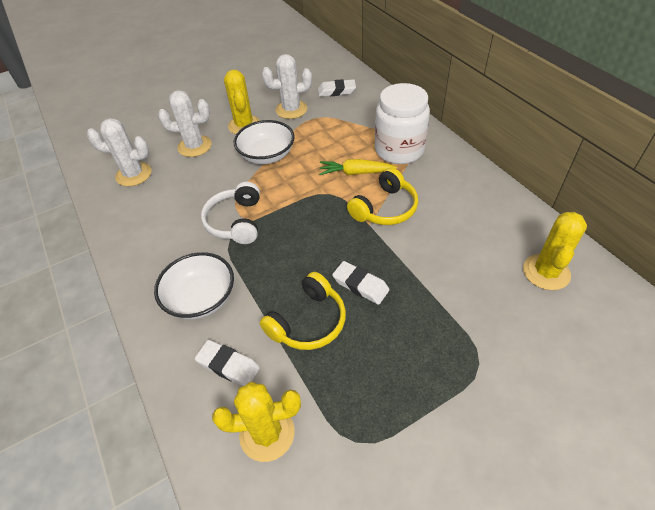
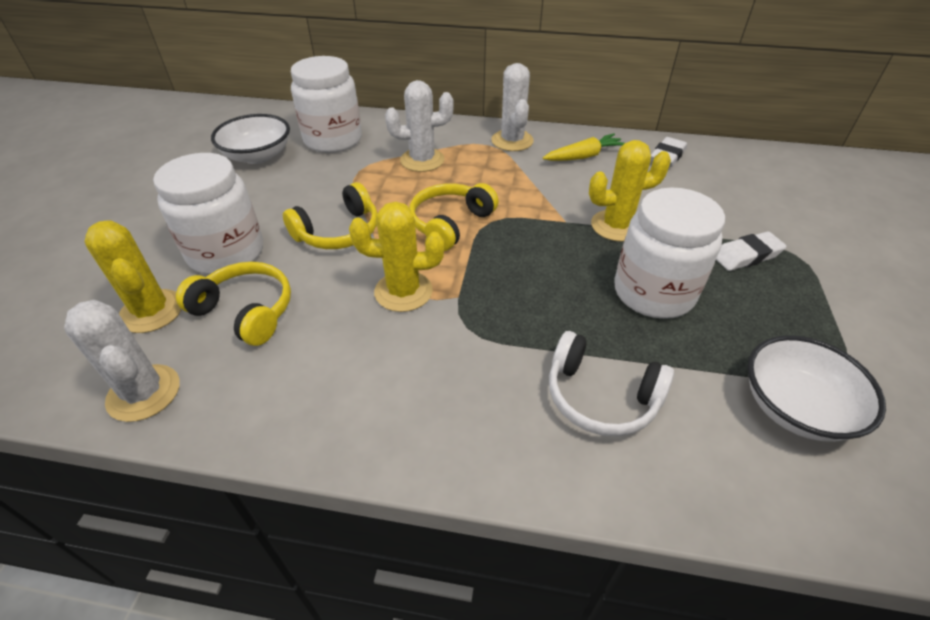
white eraser: [195,340,260,386] [318,79,356,97] [332,261,390,305] = 3 -> [651,137,687,167] [716,231,787,271] = 2
white jar: [375,83,430,164] = 1 -> [153,153,263,275] [291,56,362,153] [614,187,725,319] = 3
yellow headphones: [260,272,346,350] [347,168,418,225] = 2 -> [176,262,291,346] [283,182,378,249] [409,183,499,251] = 3

